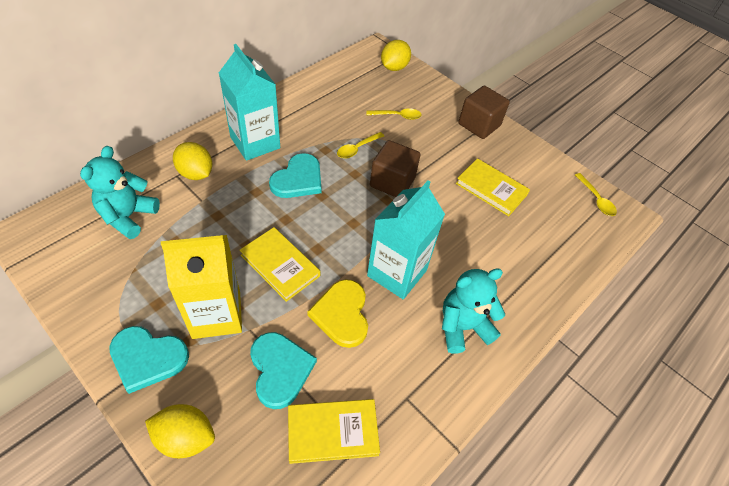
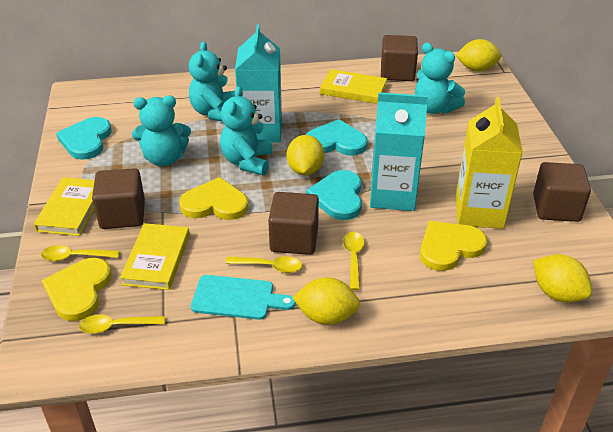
brown cube: [370,140,420,197] [459,86,510,139] = 2 -> [92,168,145,229] [268,192,319,255] [381,35,418,81] [533,162,591,222] = 4
turquoise cutting board: none = 0 -> [191,275,296,320] = 1
turquoise teddy bear: [80,146,160,239] [442,268,505,354] = 2 -> [132,96,191,166] [189,41,235,122] [220,86,272,175] [415,43,465,114] = 4
yellow heart: [307,279,368,348] = 1 -> [42,258,112,321] [179,177,249,220] [420,221,487,271] = 3
yellow lemon: [145,404,215,458] [173,142,212,180] [381,40,411,71] = 3 -> [287,135,324,175] [292,277,360,325] [456,39,502,72] [533,254,592,303] = 4
yellow spoon: [337,132,384,159] [366,108,422,120] [575,173,617,216] = 3 -> [41,245,119,261] [79,315,165,334] [225,256,302,273] [343,232,365,290] = 4

